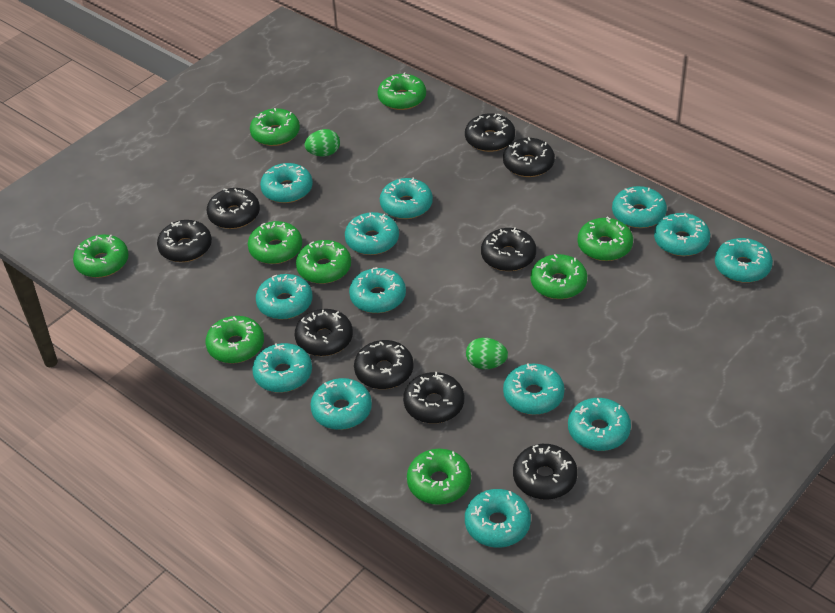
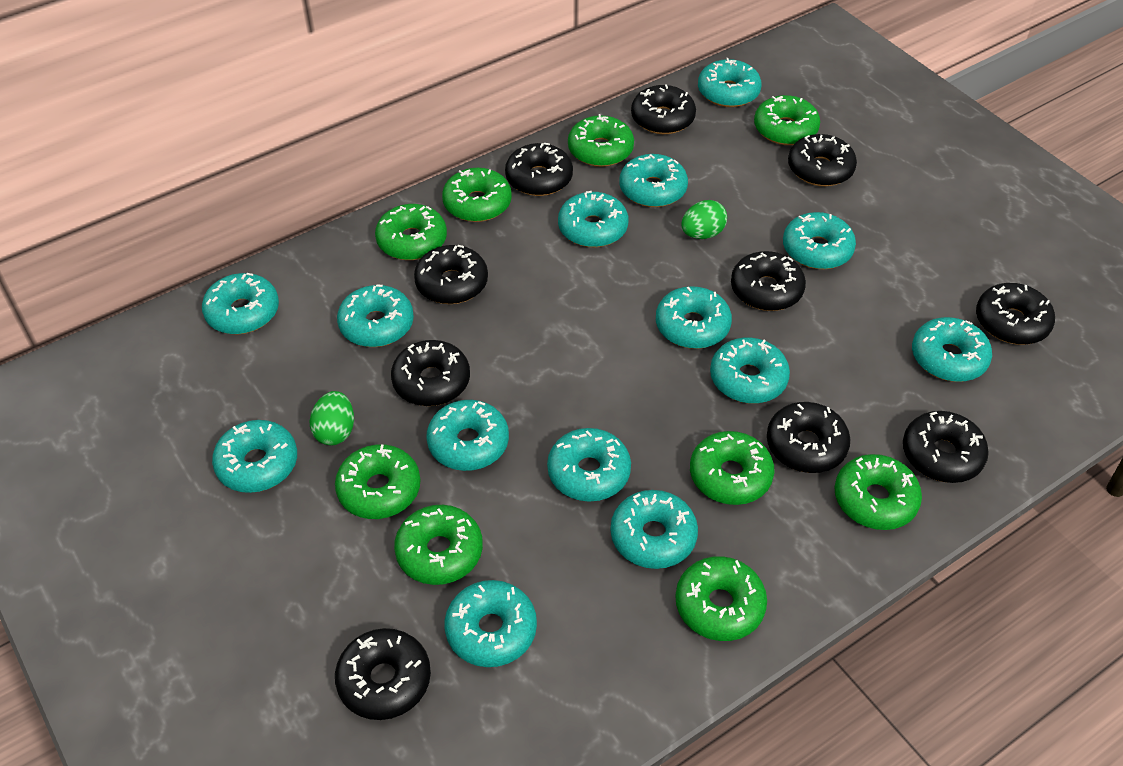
black donut: [157,220,212,262] [207,188,260,229] [295,309,353,356] [354,340,414,389] [403,372,464,424] [465,113,515,152] [481,227,536,271] [503,137,555,177] [513,444,577,500] = 9 -> [335,628,431,720] [391,340,470,406] [414,245,488,304] [505,143,573,196] [631,84,696,134] [731,251,806,311] [767,402,850,473] [788,134,857,186] [903,411,989,483] [976,283,1055,345] = 10
turquoise donut: [252,343,312,393] [256,274,312,320] [260,163,313,203] [310,378,372,430] [345,212,399,255] [349,267,406,313] [380,178,433,219] [465,489,531,547] [503,363,565,415] [568,398,631,451] [612,186,667,228] [654,213,710,256] [715,238,773,283] = 13 -> [202,273,279,334] [212,420,297,493] [337,284,414,347] [427,400,509,471] [444,580,537,667] [547,428,631,502] [558,191,628,247] [611,490,698,569] [619,154,688,207] [656,286,732,349] [698,58,762,107] [710,338,790,404] [783,212,856,269] [912,317,992,382] = 14

